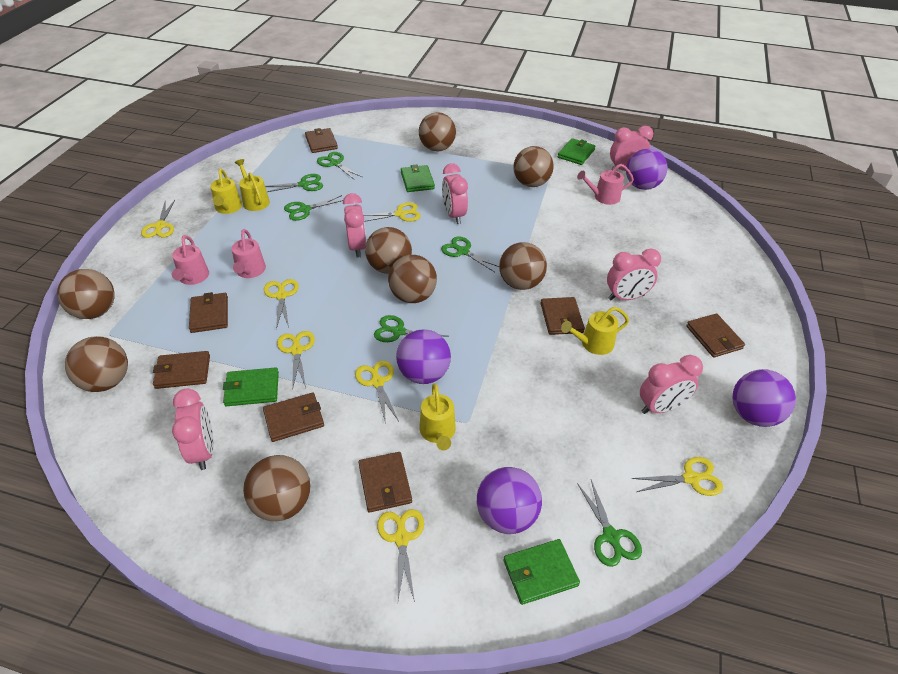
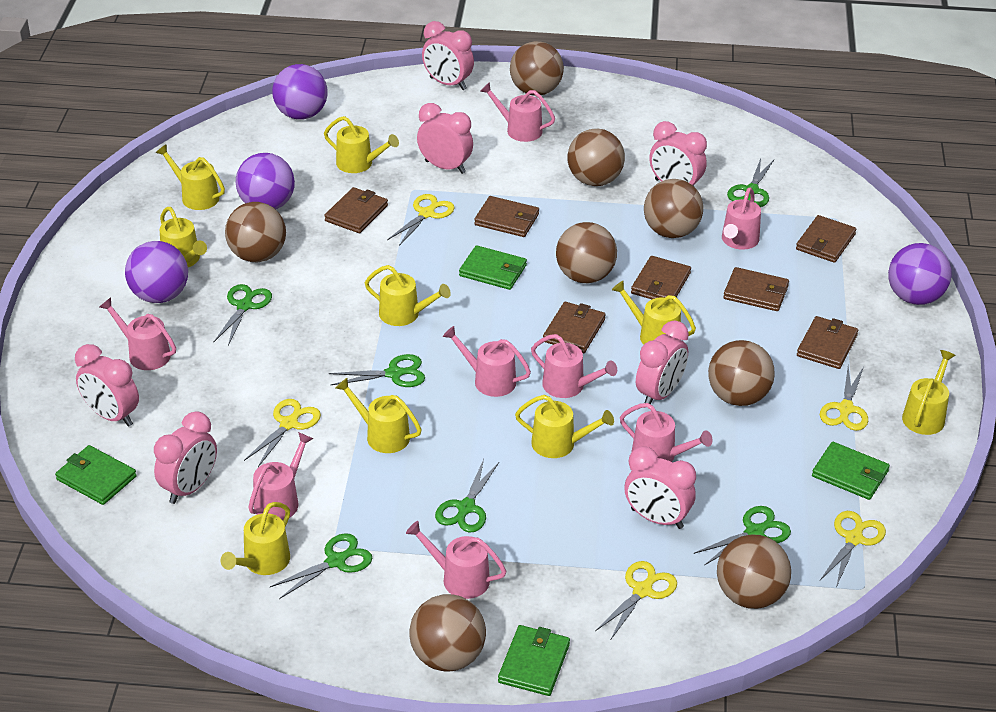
pink clock: [172,388,214,470] [343,193,366,257] [442,163,468,224] [607,248,661,300] [610,126,653,171] [640,355,703,414] = 6 -> [75,344,139,427] [154,411,217,504] [417,103,473,174] [422,21,474,90] [624,446,696,529] [636,320,689,404] [649,121,707,186] = 7
pink watering can: [172,235,209,285] [232,229,266,278] [577,164,634,205] = 3 -> [99,298,176,370] [248,432,313,520] [406,521,507,599] [443,326,531,397] [480,82,555,142] [531,334,617,398] [620,403,713,462] [722,187,761,250] = 8
yellow scissors: [141,200,175,238] [264,279,299,329] [277,331,315,390] [355,361,399,424] [364,202,421,222] [377,509,424,602] [631,457,723,496] = 7 -> [244,399,321,467] [387,194,455,246] [595,561,677,639] [820,366,868,431] [820,511,886,587] = 5
yellow watering can: [210,169,242,214] [235,159,270,211] [419,383,456,450] [561,307,629,355] = 4 -> [156,144,225,210] [160,207,207,267] [221,502,290,575] [324,116,399,173] [336,378,422,453] [365,265,451,326] [515,395,614,458] [612,281,696,344] [902,350,956,435] = 9

